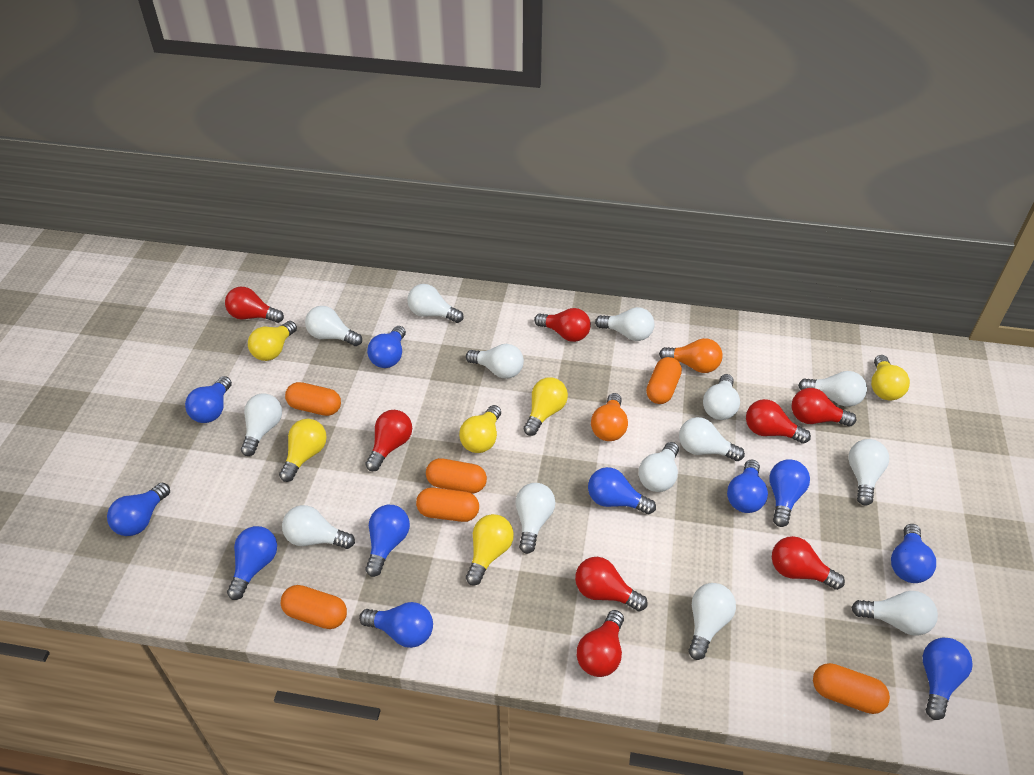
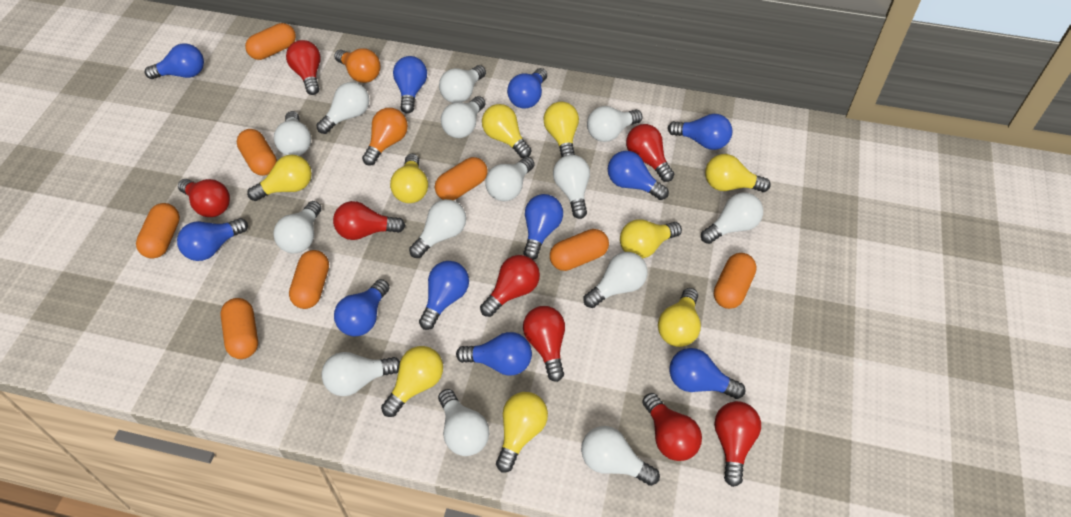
orange capsule: [281,585,347,629] [285,382,341,416] [416,488,479,522] [426,458,487,493] [646,357,682,404] [813,663,890,714] = 6 -> [136,203,180,259] [220,298,258,359] [237,129,277,176] [245,23,296,60] [289,250,329,309] [435,157,488,200] [550,229,609,271] [714,253,757,309] = 8
yellow light bulb: [248,321,297,361] [279,419,327,482] [459,405,501,453] [466,514,514,585] [524,377,568,436] [871,355,910,400] = 6 -> [247,154,312,201] [381,346,443,417] [390,154,428,203] [482,104,531,158] [496,392,548,472] [543,102,579,158] [620,219,682,258] [658,288,701,347] [705,154,771,192] = 9

